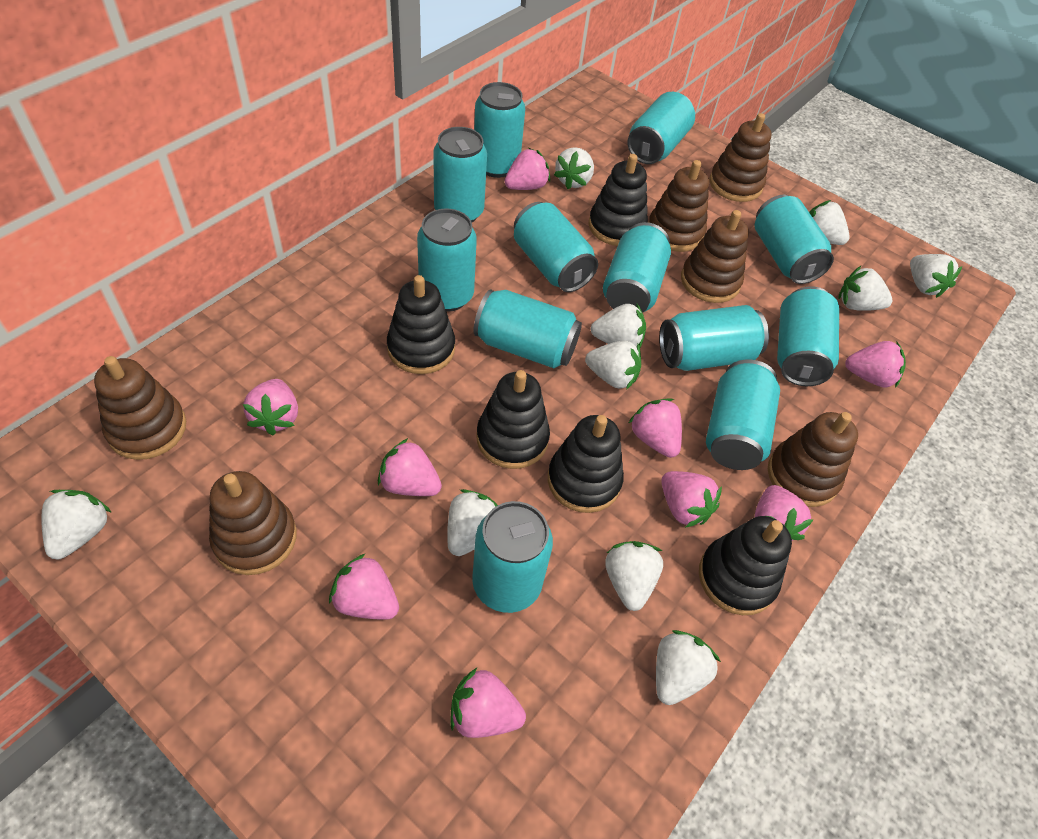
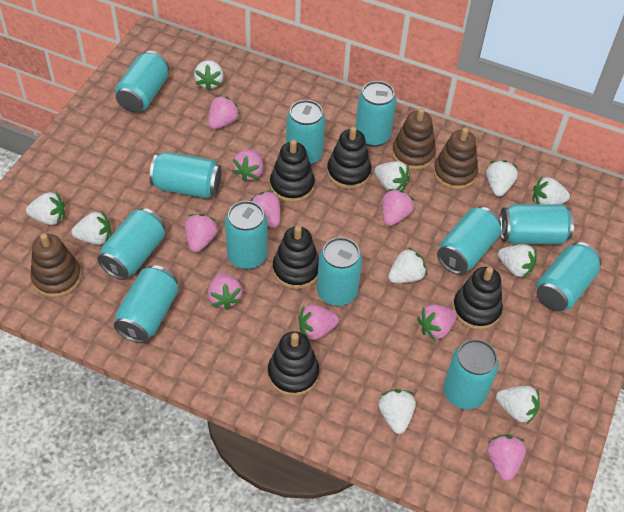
brown stacking toy: [94,356,186,460] [209,471,297,575] [648,160,709,252] [681,210,749,303] [710,113,772,202] [768,412,858,507] = 6 -> [30,233,82,298] [392,108,436,170] [433,127,478,190] = 3

